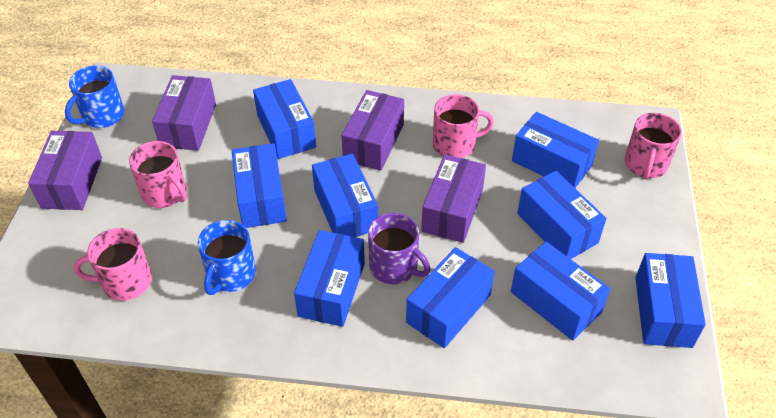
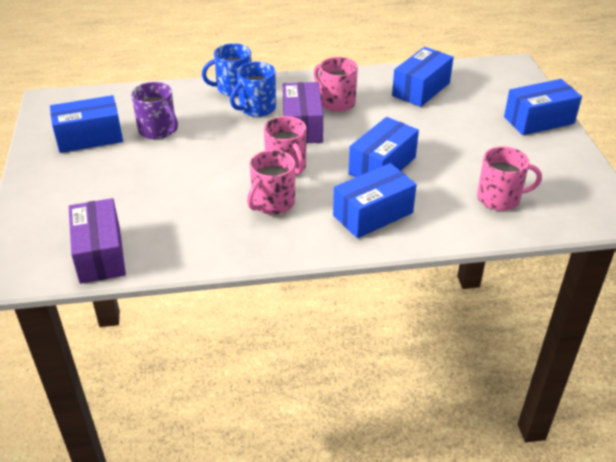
blue box: [232,143,287,228] [253,79,316,159] [294,230,365,327] [312,154,378,237] [406,247,495,348] [511,242,610,340] [512,112,599,188] [517,171,606,259] [635,253,706,348] = 9 -> [50,95,123,153] [333,163,417,238] [348,117,419,178] [392,47,454,107] [504,79,582,135] = 5
purple box: [28,131,102,210] [152,75,216,151] [342,90,404,171] [421,154,486,243] = 4 -> [69,198,126,284] [283,82,323,144] = 2

